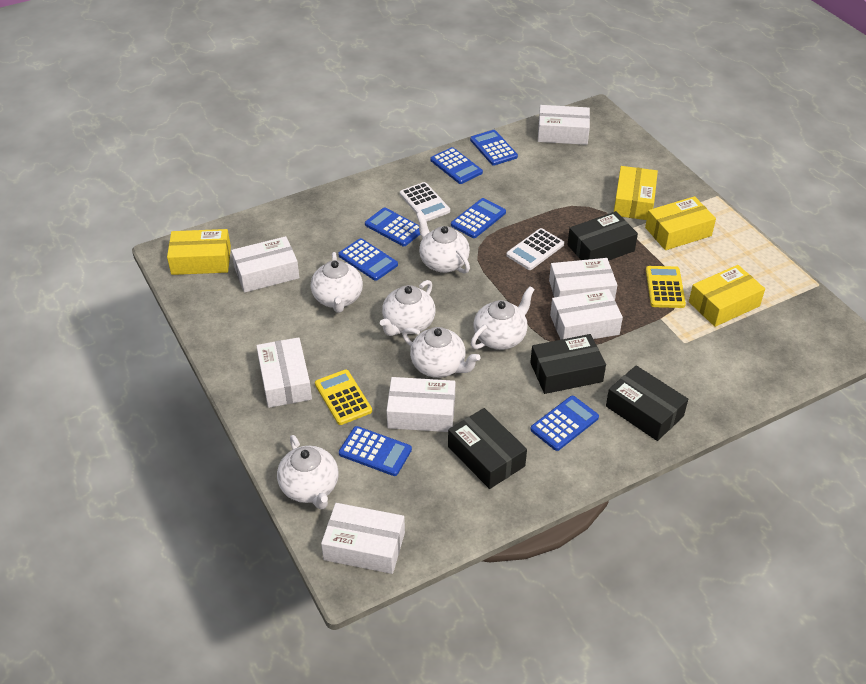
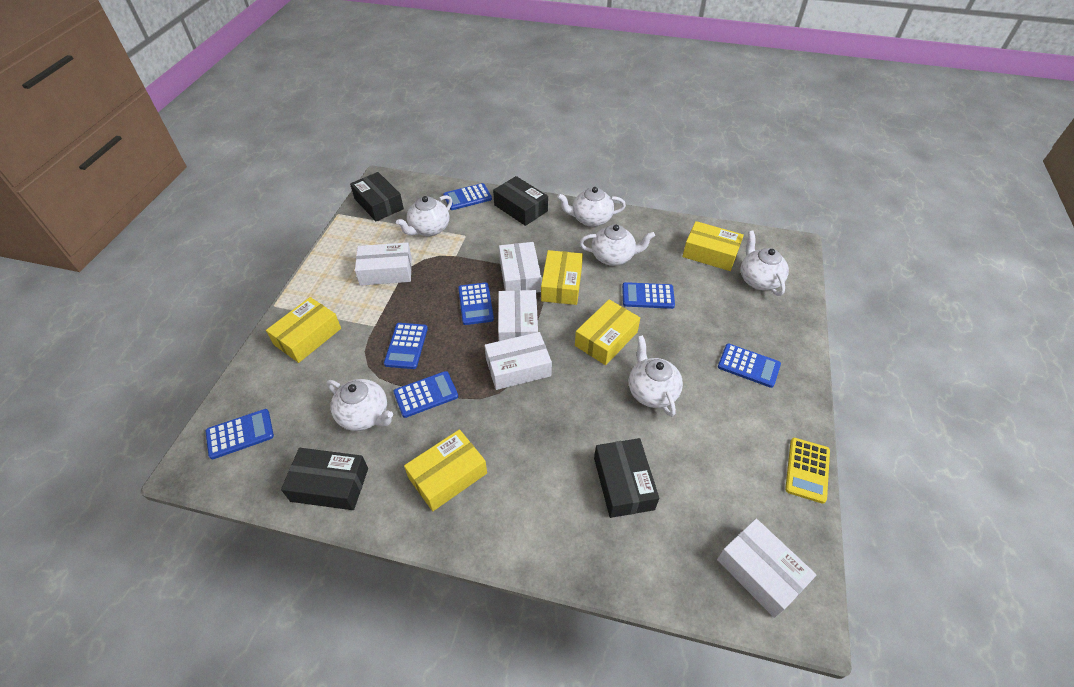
white box: [231,236,299,293] [256,337,312,408] [321,503,405,574] [387,377,455,432] [538,105,590,145] [549,258,617,300] [550,289,623,340] = 7 -> [355,242,412,286] [485,332,552,390] [498,290,538,341] [499,242,541,293] [717,519,817,618] = 5
white calculator: [400,182,450,222] [506,228,564,270] = 2 -> none = 0
yellow box: [167,229,231,275] [614,166,658,220] [645,196,716,250] [689,265,765,327] = 4 -> [266,297,341,363] [404,429,487,511] [541,250,583,305] [575,299,640,365] [682,221,744,271] = 5
yellow calculator: [315,369,372,425] [646,266,686,308] = 2 -> [785,438,830,504] = 1

